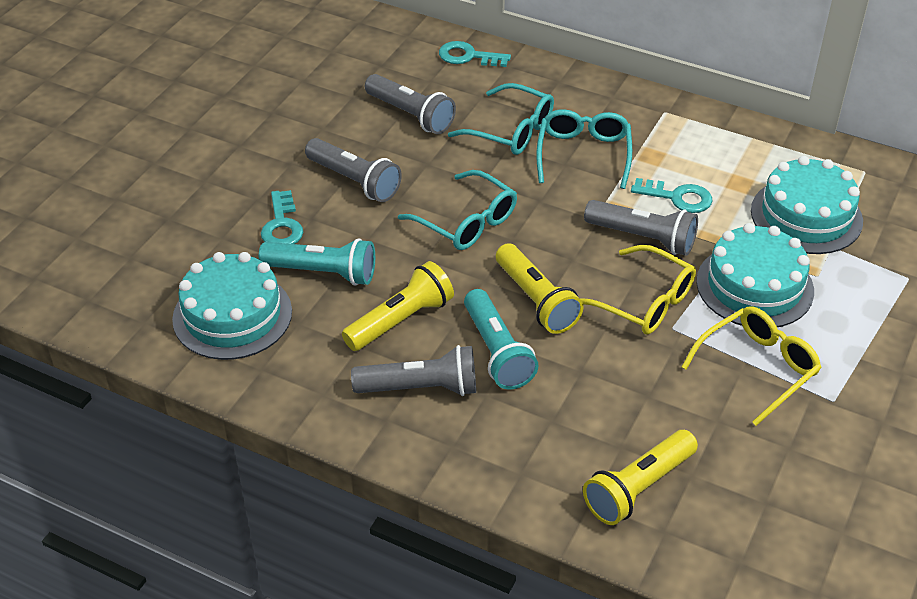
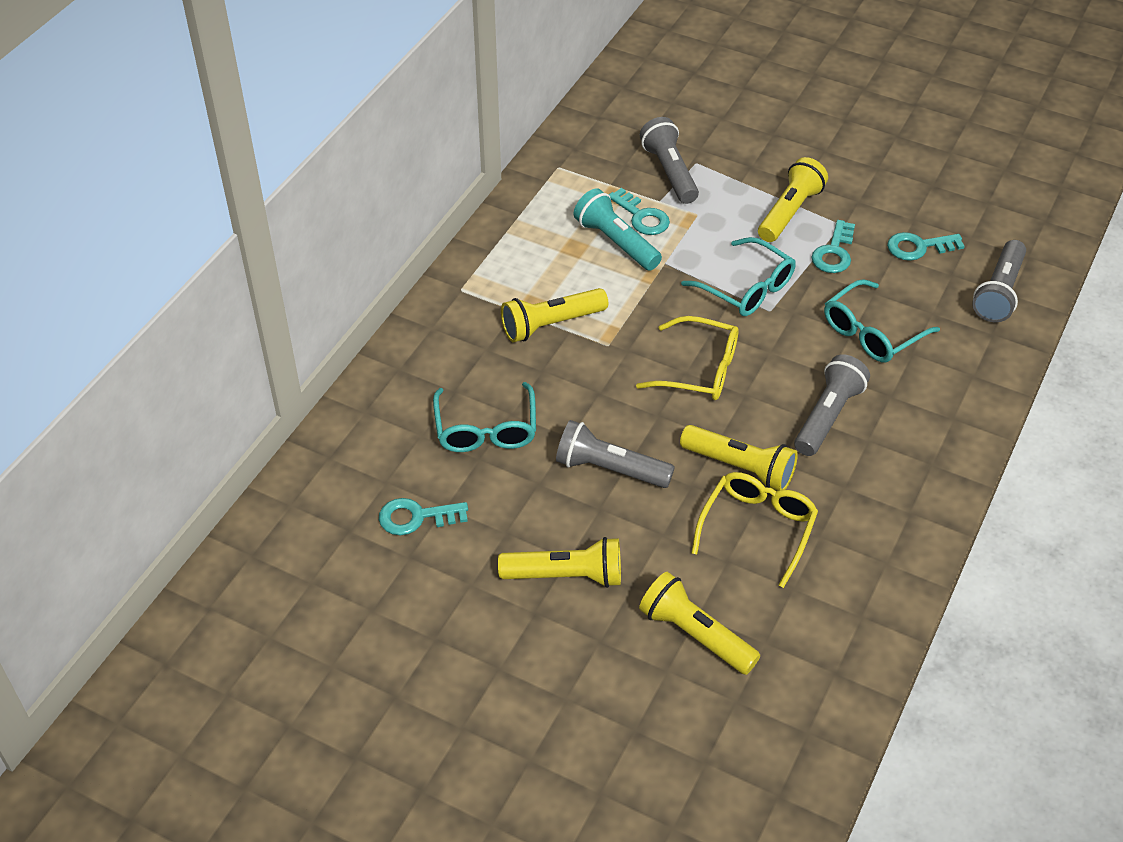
turquoise cake: [172,252,292,360] [696,223,814,327] [751,156,863,254] = 3 -> none = 0
turquoise flashlight: [259,238,375,286] [464,289,539,389] = 2 -> [574,188,662,271] = 1
turquoise key: [261,190,303,244] [439,41,511,67] [631,178,712,213] = 3 -> [379,498,468,535] [609,188,670,235] [811,220,855,273] [887,232,965,261] = 4
yellow flashlight: [342,261,454,351] [496,243,584,334] [583,430,698,525] = 3 -> [498,537,621,588] [501,288,608,342] [639,572,760,675] [680,425,798,491] [758,157,828,242] = 5

